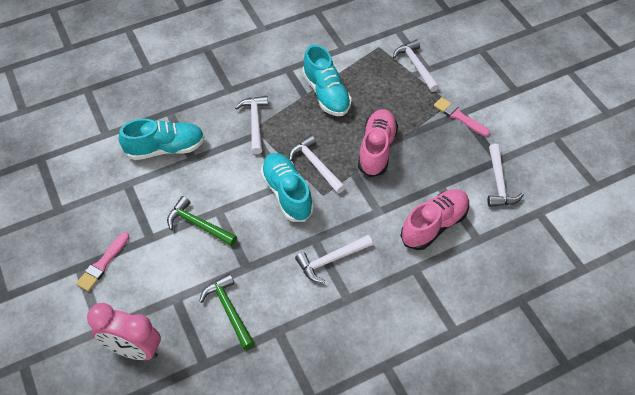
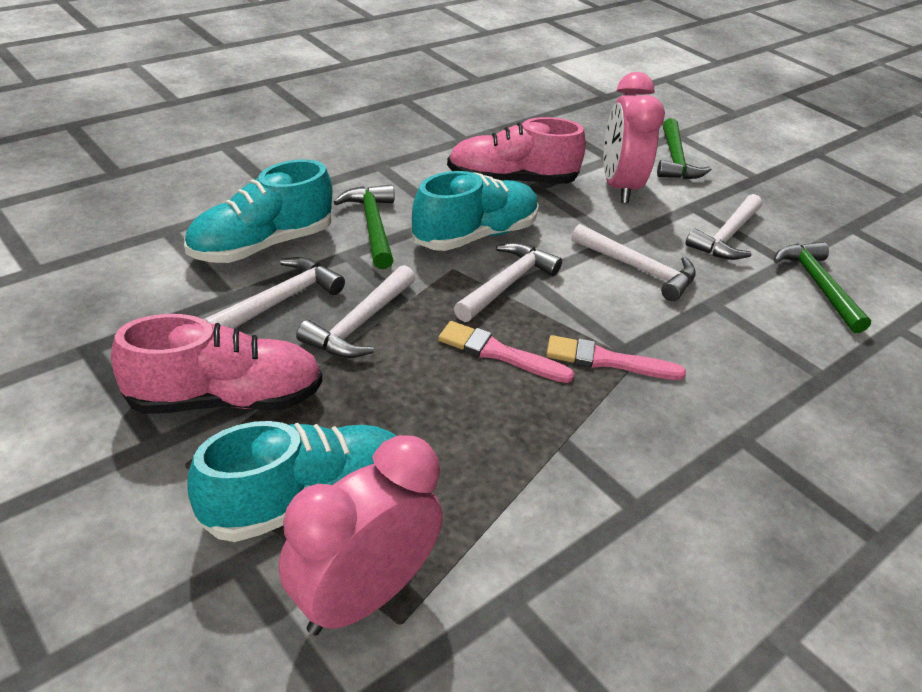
green hammer: [167,196,237,246] [199,274,255,350] = 2 -> [334,185,395,269] [657,118,712,179] [774,242,871,333] = 3
pink clock: [87,303,161,360] = 1 -> [278,435,443,635] [604,72,665,203] = 2

